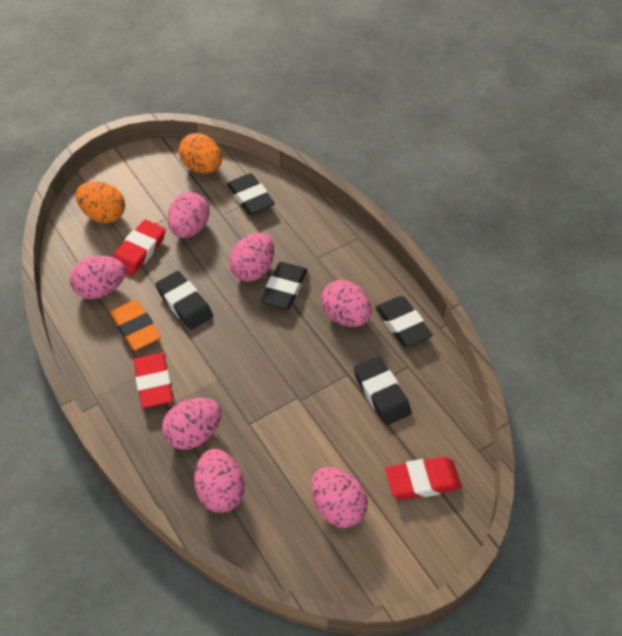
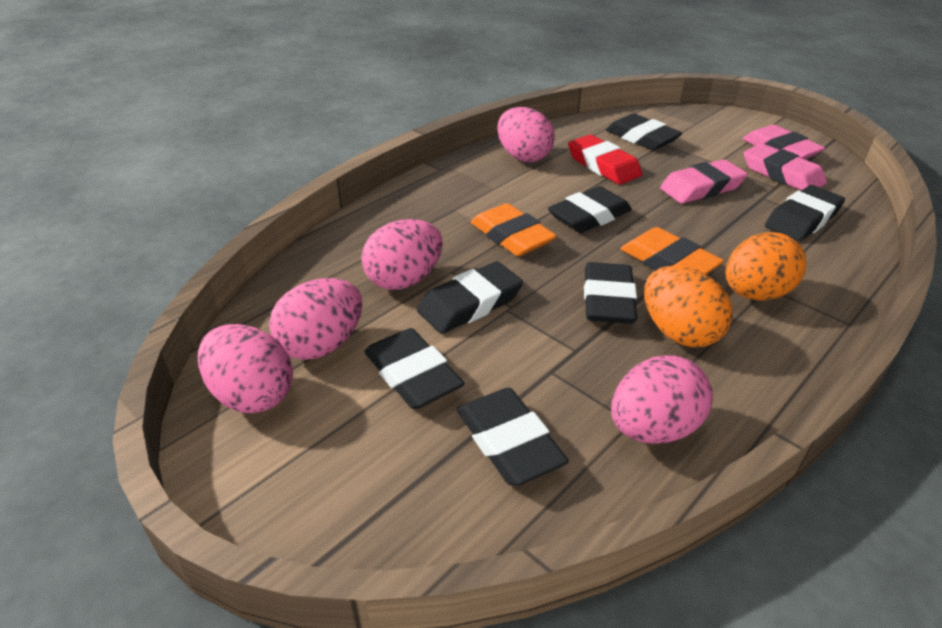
black eraser: [155,271,213,330] [227,173,275,215] [261,262,307,309] [354,357,411,425] [375,296,433,347] = 5 -> [364,328,465,409] [417,261,523,334] [457,388,569,485] [548,186,632,233] [584,262,637,324] [606,114,683,150] [765,185,845,242] = 7
orange eraser: [110,300,161,350] = 1 -> [471,203,557,256] [620,227,724,274] = 2
pink egg: [70,256,126,299] [162,398,222,450] [168,192,210,238] [194,449,245,513] [229,232,274,282] [311,467,368,528] [321,280,372,327] = 7 -> [198,324,293,413] [269,278,362,360] [361,219,443,290] [497,107,555,162] [611,355,713,444] = 5
pink eraser: none = 0 -> [660,159,748,204] [742,125,825,159] [744,143,827,191] = 3
red eraser: [113,220,166,276] [134,353,173,408] [385,457,462,500] = 3 -> [568,135,642,185] = 1

